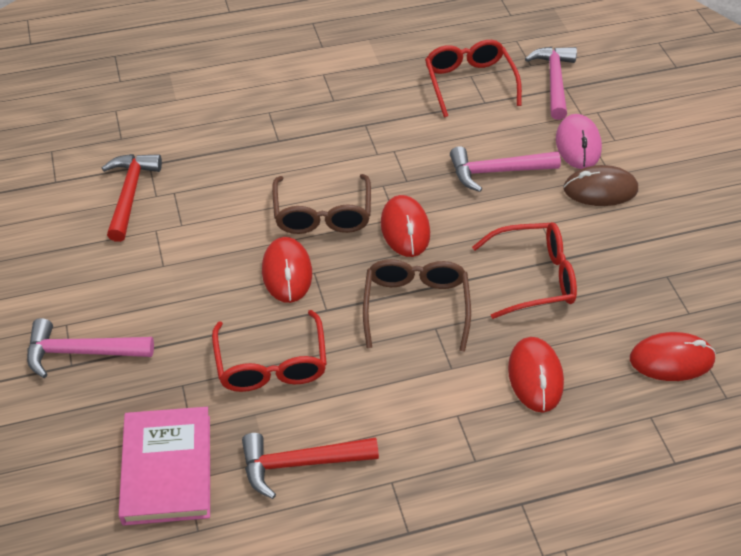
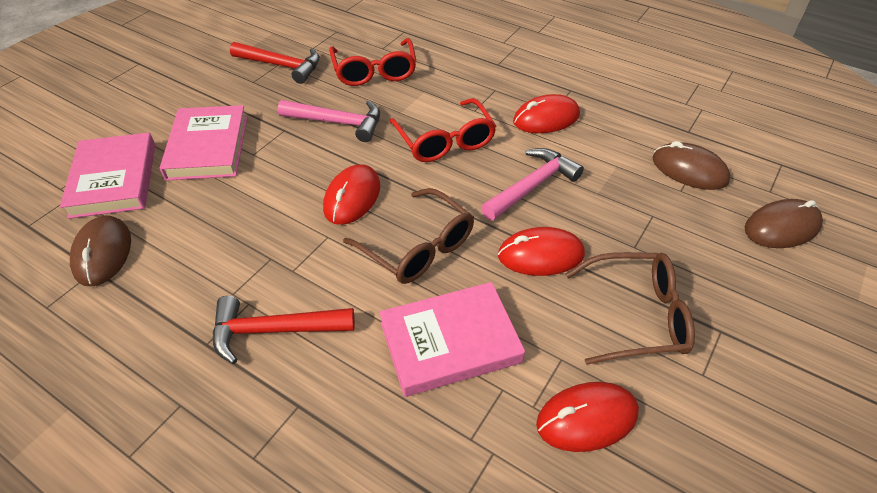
brown mouse: [563,165,638,206] = 1 -> [70,215,131,286] [653,141,730,190] [745,199,823,248] = 3
pink book: [119,407,210,526] = 1 -> [60,133,155,219] [160,105,247,181] [379,282,525,397] = 3
pink hammer: [27,318,154,378] [450,146,561,192] [525,47,577,120] = 3 -> [278,100,380,142] [481,148,584,221] = 2
pink mouse: [556,114,602,169] = 1 -> none = 0
red glasses: [212,310,327,392] [425,40,522,117] [472,222,577,319] = 3 -> [329,38,416,86] [389,98,496,162] = 2

